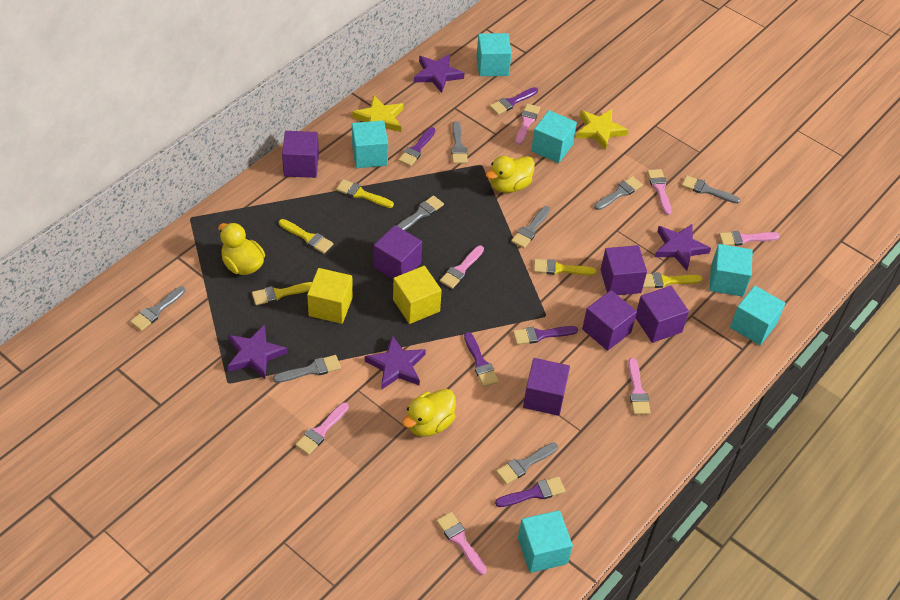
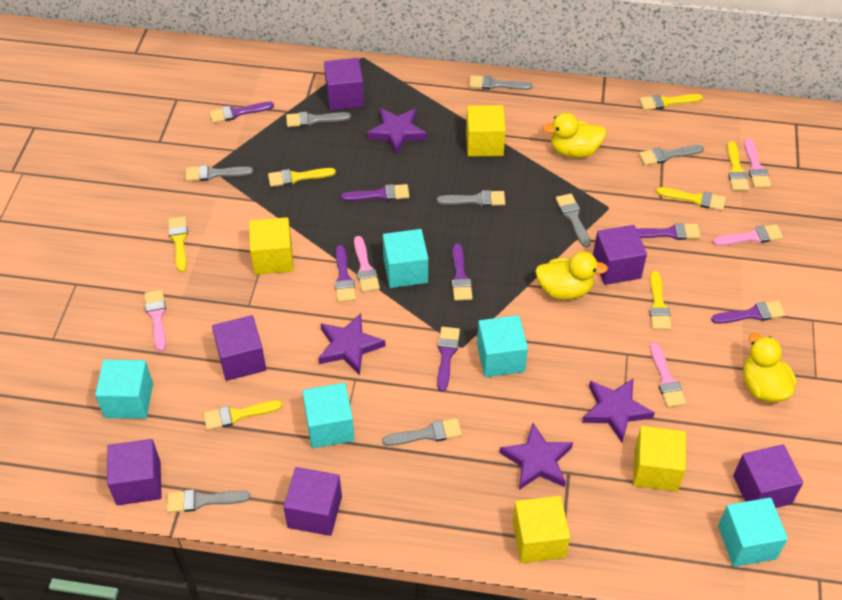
pink brush: [295,403,349,455] [436,512,487,575] [440,246,484,289] [515,104,540,145] [628,358,651,415] [647,169,672,215] [719,231,780,246] = 7 -> [144,290,166,351] [354,236,380,292] [650,343,686,407] [713,224,783,246] [744,139,771,188] = 5
purple brush: [398,127,435,166] [464,332,499,387] [489,87,538,115] [495,477,565,507] [513,326,578,345] = 5 -> [209,102,274,123] [335,245,356,302] [341,184,409,201] [437,327,460,391] [452,244,473,301] [637,223,701,240] [711,301,785,324] = 7
turquoise cube: [352,121,388,168] [476,33,512,76] [518,510,573,573] [531,110,577,163] [709,244,753,297] [730,286,785,345] = 6 -> [95,359,153,419] [302,383,355,448] [383,229,428,288] [477,315,528,377] [718,497,788,567] = 5
yellow brush: [252,282,312,305] [279,219,333,254] [336,179,394,208] [534,259,597,275] [643,272,703,288] = 5 -> [168,216,188,272] [203,400,282,430] [268,168,336,187] [639,94,703,110] [649,271,671,330] [656,187,725,211] [727,141,750,191] = 7
yellow cube: [307,268,353,324] [393,266,442,324] = 2 -> [249,217,293,275] [466,105,506,157] [512,496,570,563] [633,426,686,491] = 4
yellow star: [352,95,403,132] [576,109,628,150] = 2 -> none = 0

